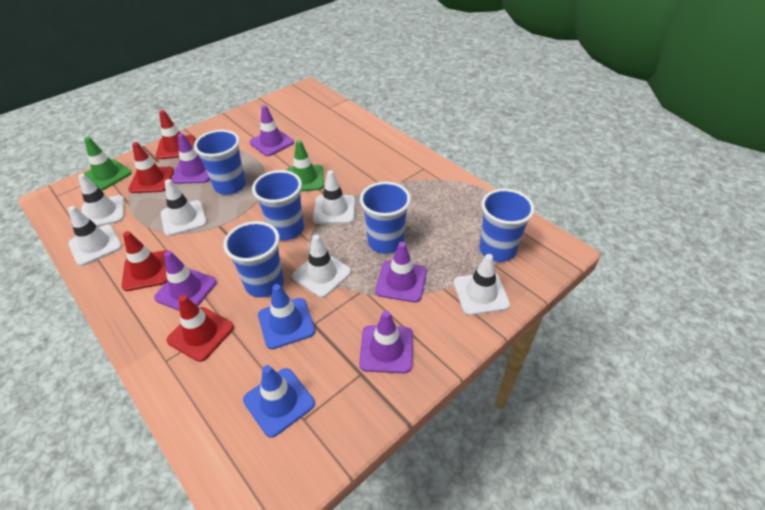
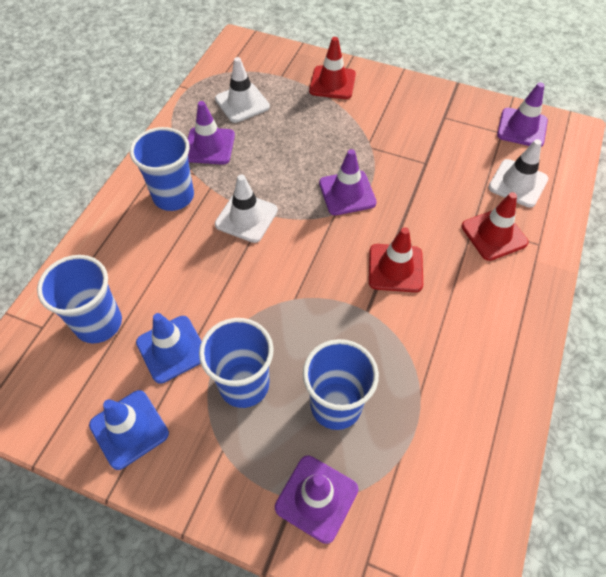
blue cup: [194,130,246,195] [223,221,284,298] [252,170,304,240] [360,182,411,254] [479,189,535,262] = 5 -> [37,255,122,343] [130,127,194,211] [199,318,274,408] [303,339,379,430] = 4
green traffic cone: [84,137,132,191] [286,140,324,192] = 2 -> none = 0
purple traffic cone: [154,251,217,311] [172,133,210,184] [249,105,294,156] [359,310,413,373] [375,242,427,302] = 5 -> [188,101,235,165] [275,456,358,544] [319,149,377,215] [497,82,548,147] = 4
red traffic cone: [122,231,168,291] [128,142,174,193] [156,110,195,159] [167,295,234,362] = 4 -> [309,37,356,99] [369,227,423,292] [462,192,528,261] = 3
white traffic cone: [68,206,122,266] [78,174,125,227] [161,179,207,236] [292,235,351,298] [313,170,355,224] [454,254,510,315] = 6 -> [215,57,270,123] [215,174,278,243] [488,139,548,208] = 3

